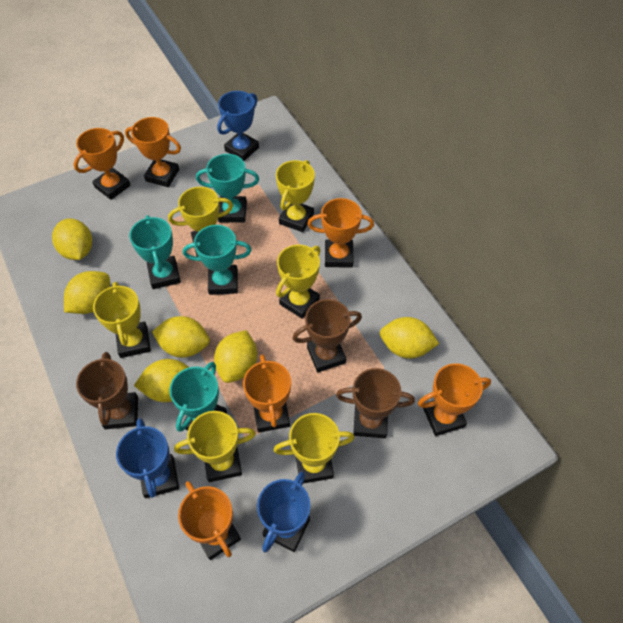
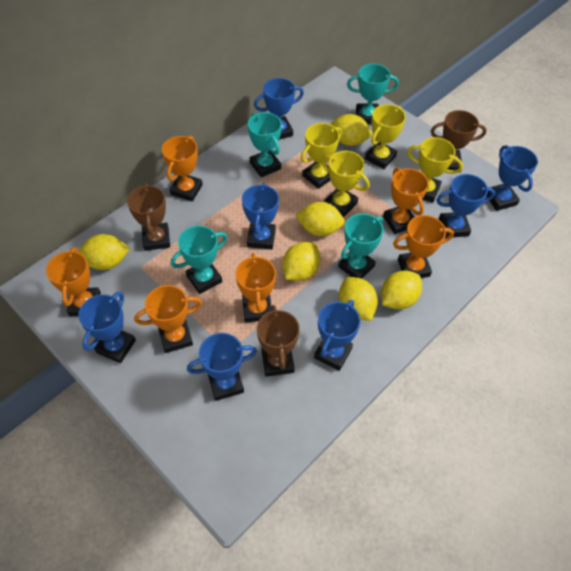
blue trophy: [116,418,179,498] [217,91,259,161] [257,471,311,553] = 3 -> [78,292,136,363] [187,333,257,401] [242,183,279,250] [254,78,304,140] [314,300,361,371] [436,174,495,238] [486,145,538,211] = 7
yellow trophy: [93,282,151,358] [168,187,233,257] [174,411,256,482] [274,413,355,484] [276,160,315,232] [276,245,320,319] = 6 -> [301,123,342,189] [321,151,370,217] [365,104,406,169] [407,137,463,203] = 4

